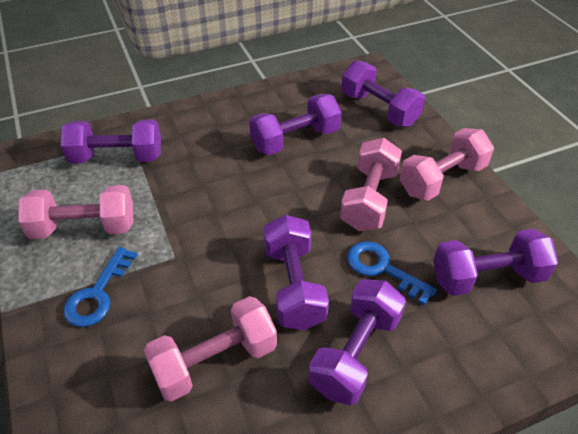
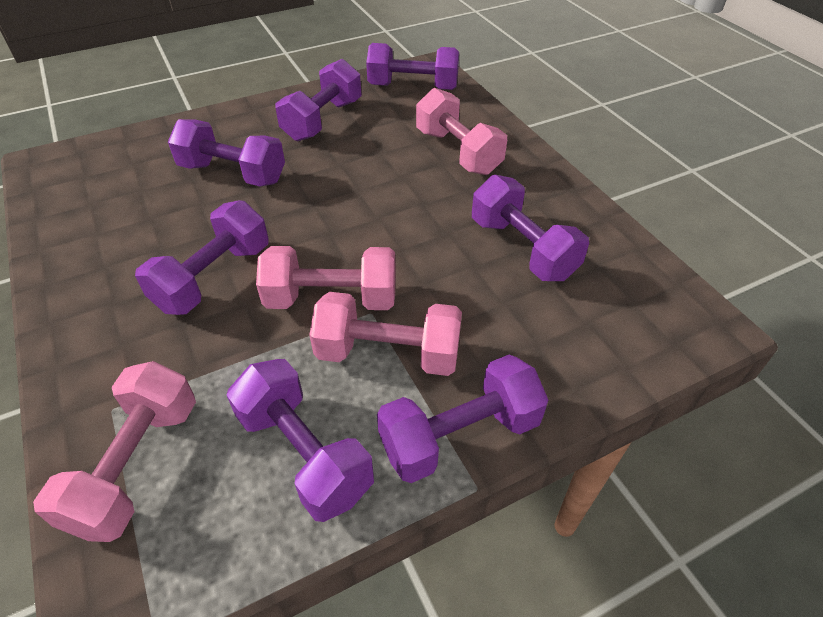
blue key: [63,247,137,327] [347,241,437,305] = 2 -> none = 0
purple dumbbell: [61,120,161,163] [249,94,342,155] [264,215,329,330] [309,279,406,406] [341,60,425,127] [433,229,558,296] = 6 -> [135,200,269,315] [168,119,285,187] [227,359,374,522] [275,59,362,141] [366,43,459,90] [377,355,548,483] [472,175,589,281] = 7

